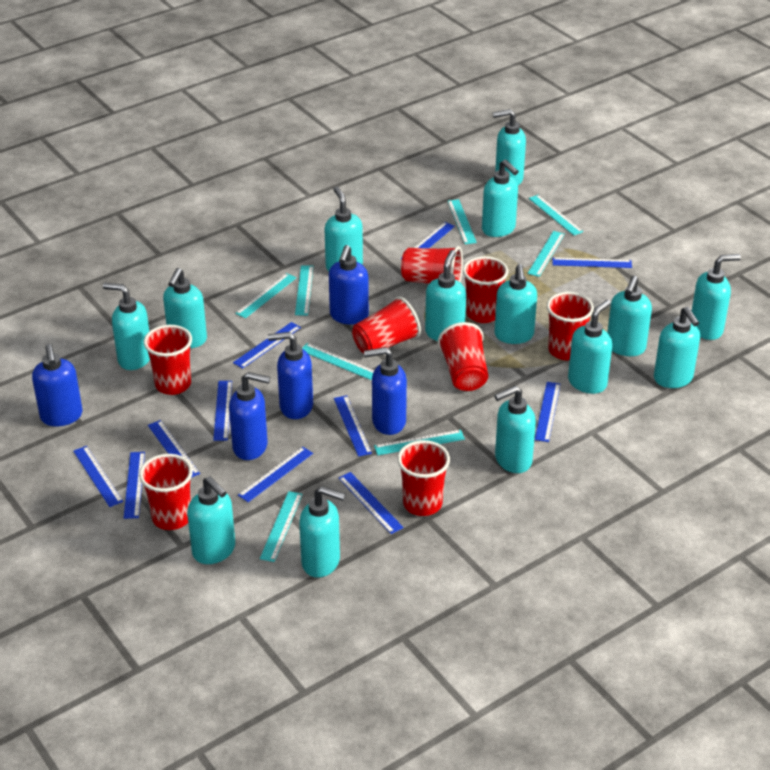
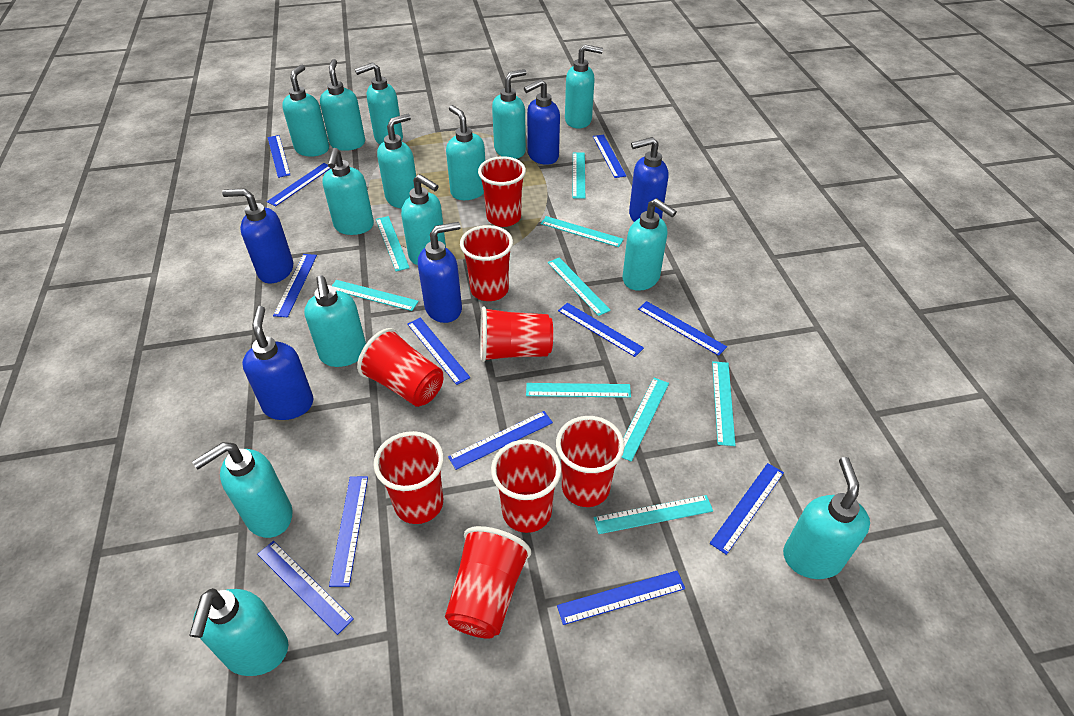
blue ruler: [73,446,123,507] [124,452,145,519] [148,420,200,478] [213,381,232,441] [233,322,301,369] [238,447,313,502] [334,395,372,457] [339,472,404,534] [401,222,455,260] [535,382,560,442] [552,257,632,268] = 11 -> [257,541,354,635] [267,163,331,206] [268,135,290,178] [273,254,317,317] [329,476,368,587] [407,318,470,385] [448,411,553,470] [557,571,685,625] [558,303,644,357] [593,135,626,178] [638,301,727,356] [710,463,784,555] = 12
turquoise ruler: [235,273,296,318] [260,491,303,562] [295,265,314,316] [302,343,374,380] [374,430,465,455] [448,199,477,244] [528,231,565,277] [529,195,584,236] = 8 -> [332,280,419,311] [376,216,410,271] [526,383,631,398] [541,216,624,247] [548,257,611,316] [573,152,585,199] [594,495,713,534] [621,378,669,462] [712,361,736,446] = 9

